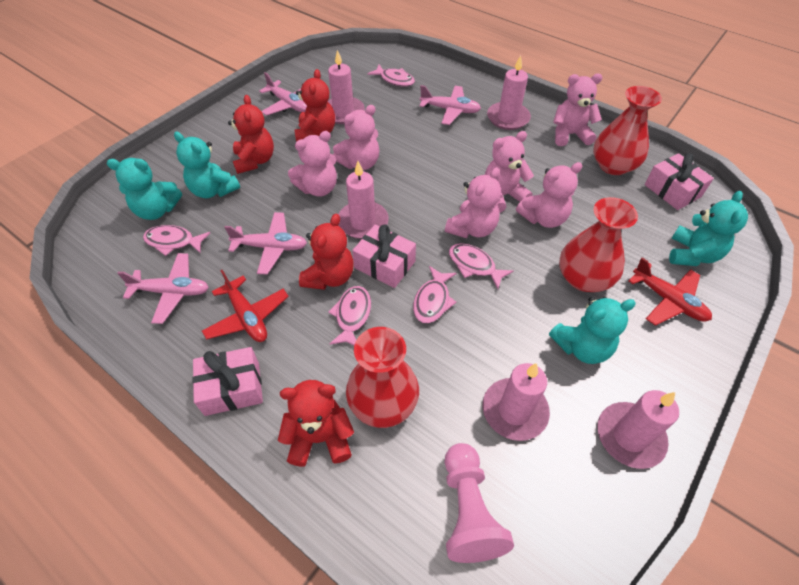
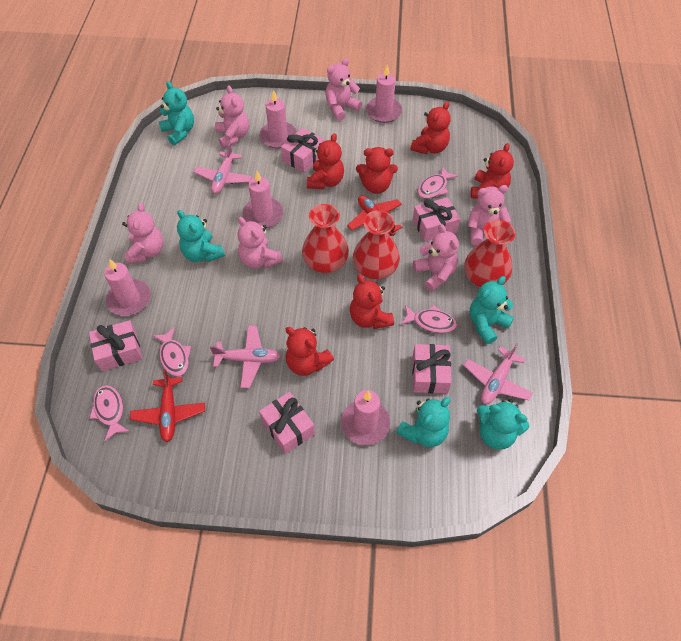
pink fish: [143,225,210,256] [328,286,371,345] [367,65,415,87] [413,266,456,323] [449,243,514,289] = 5 -> [89,385,130,441] [153,327,191,376] [400,305,457,333] [417,166,458,199] = 4
pink gift: [192,347,263,416] [352,224,416,288] [645,153,714,210] = 3 -> [89,320,142,371] [259,392,315,454] [281,128,324,173] [412,344,452,394] [413,197,460,242] = 5
pink pawn: [445,443,514,563] = 1 -> none = 0
pink plane: [117,253,209,324] [224,212,307,275] [259,72,307,116] [419,85,481,125] = 4 -> [194,142,252,194] [209,325,280,388] [463,343,533,404] = 3
red teddy bear: [228,95,274,174] [278,380,354,467] [295,69,335,142] [299,214,353,290] = 4 -> [285,327,334,376] [307,133,344,189] [350,274,394,329] [356,147,398,194] [410,101,451,155] [471,143,514,199] = 6
turquoise teddy bear: [107,158,182,220] [174,132,240,198] [549,297,636,364] [669,191,748,266] = 4 -> [159,81,194,145] [177,210,225,262] [396,397,450,447] [470,276,514,344] [477,399,529,450] = 5

